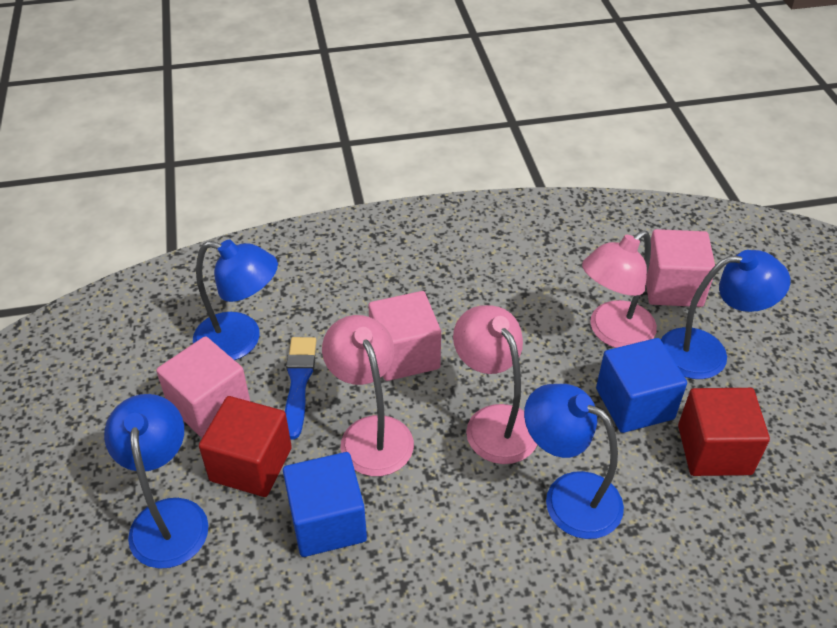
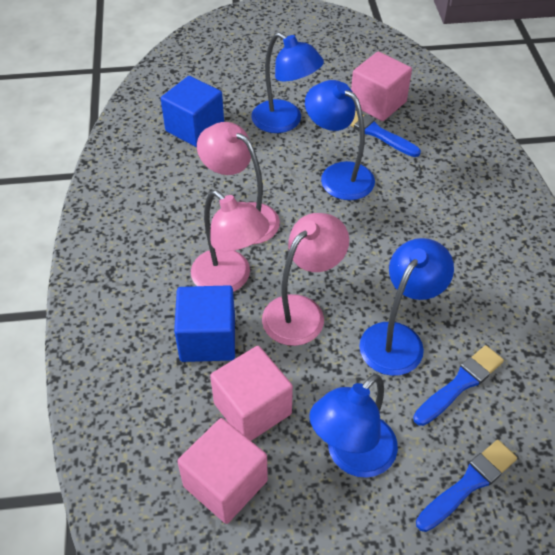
blue brush: [285,337,316,439] = 1 -> [350,110,421,157] [413,345,504,426] [416,440,517,532] = 3
red cube: [199,396,292,497] [678,388,770,476] = 2 -> none = 0

